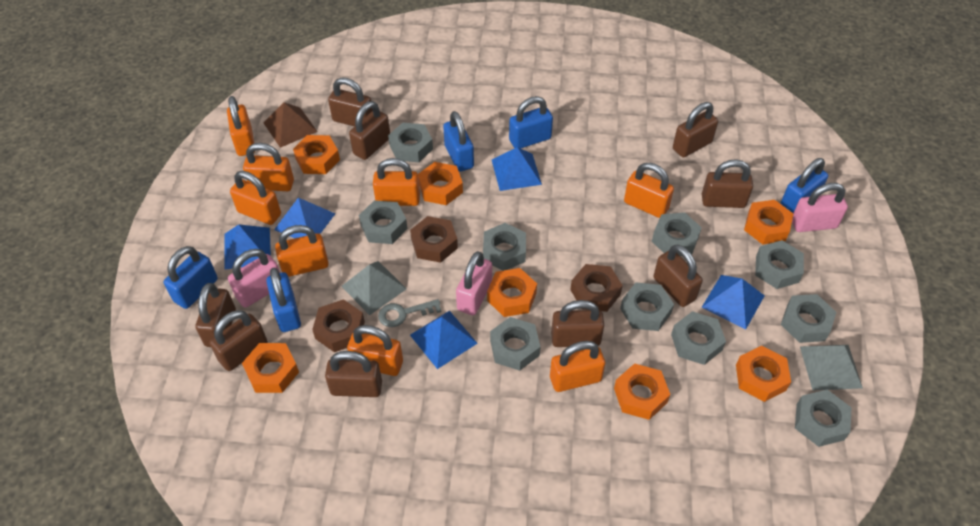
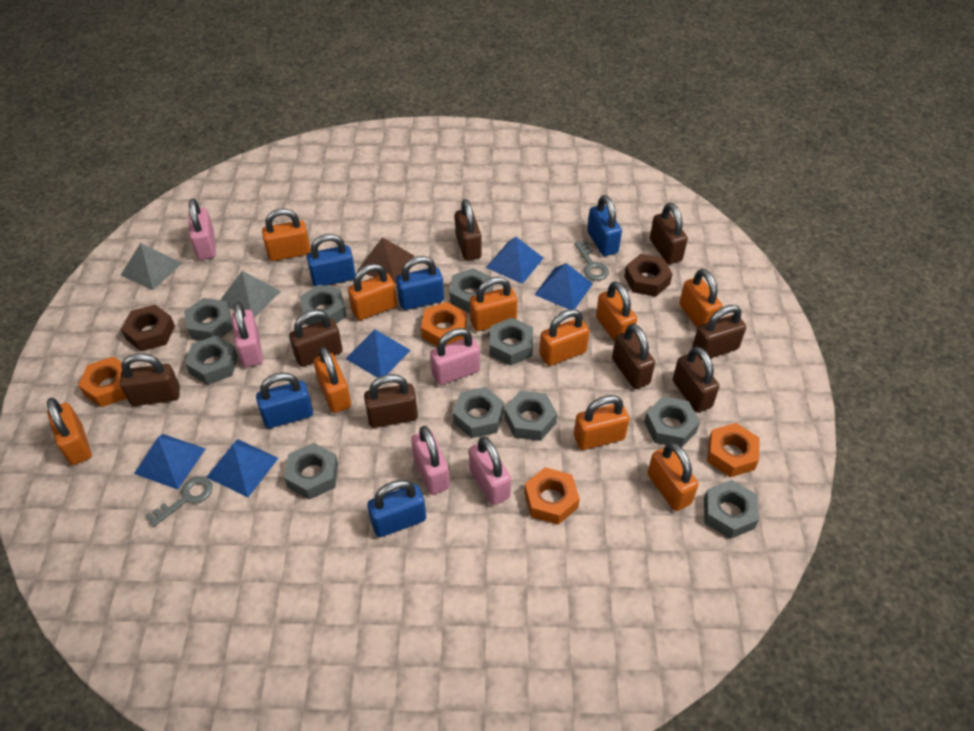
brown nut: [312,299,365,352] [410,216,458,263] [570,264,623,312] = 3 -> [121,305,175,352] [624,254,672,297] = 2
brown padlock: [196,283,236,347] [209,310,268,371] [325,351,382,397] [328,78,373,126] [349,101,390,160] [551,300,604,347] [653,245,703,307] [673,102,718,157] [702,159,753,208] = 9 -> [120,353,180,406] [289,310,343,367] [364,374,418,428] [455,199,482,261] [612,324,655,389] [650,203,688,264] [673,346,719,413] [692,305,746,360] = 8
grey key: [378,299,442,327] = 1 -> [145,477,212,527] [575,240,609,281] = 2
orange nut: [242,343,299,393] [293,135,340,174] [418,162,463,205] [487,268,537,317] [614,363,670,420] [736,346,791,402] [744,200,793,244] = 7 -> [78,357,127,407] [421,302,467,346] [524,467,580,525] [707,423,760,477] = 4
orange padlock: [227,96,255,156] [230,171,281,225] [243,143,294,191] [275,225,329,277] [347,325,403,376] [373,158,420,206] [550,341,605,392] [624,163,674,218] = 8 -> [47,398,92,465] [262,208,311,261] [314,347,351,413] [348,264,397,321] [470,277,517,331] [539,309,590,366] [574,395,630,450] [596,281,637,342] [648,442,699,511] [679,269,723,328] = 10
pink padlock: [228,249,280,307] [456,251,492,315] [792,183,848,232] = 3 -> [189,198,216,260] [232,302,263,367] [411,426,450,495] [430,328,480,385] [469,437,511,505] = 5

